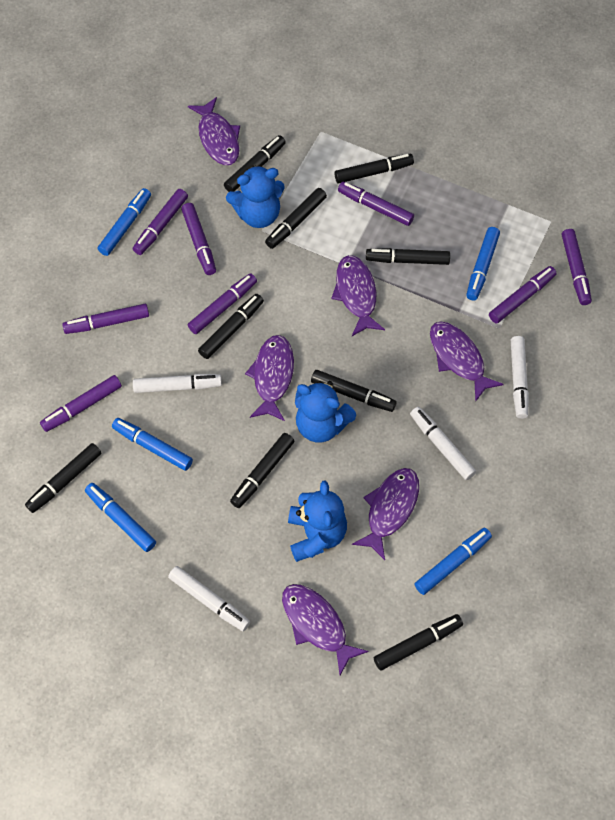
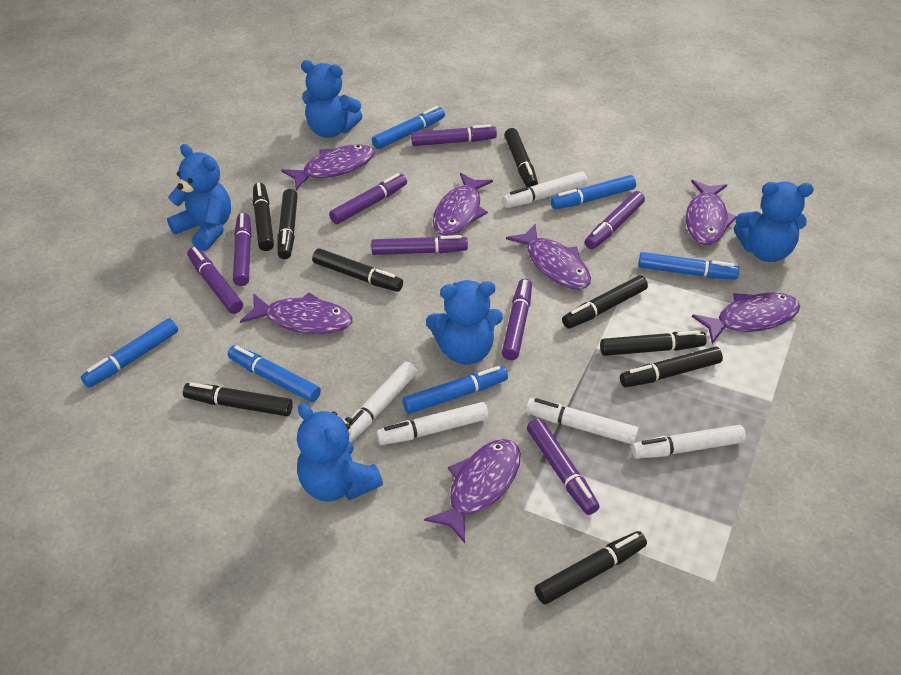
blue marker: [85,483,156,552] [98,188,151,256] [112,418,193,471] [415,528,492,595] [466,227,500,301] = 5 -> [81,318,178,388] [228,345,321,402] [372,106,445,149] [402,366,508,414] [551,175,636,209] [638,252,739,280] = 6
blue teddy bear: [226,165,285,228] [288,481,347,562] [295,381,356,443] = 3 -> [167,144,231,251] [297,403,383,502] [301,60,362,138] [426,280,503,365] [734,181,814,262] = 5
purple fish: [188,97,240,165] [245,335,294,421] [282,584,369,675] [331,255,385,336] [352,468,419,560] [430,321,504,402] = 6 -> [240,292,352,334] [281,144,375,190] [424,439,521,543] [433,172,493,236] [506,224,591,290] [686,180,737,245] [692,292,800,344] = 7
white marker: [133,374,222,393] [168,566,250,631] [410,407,476,480] [511,336,529,419] = 4 -> [349,362,417,442] [376,402,489,445] [503,172,587,208] [526,398,639,444] [631,425,746,459] = 5

